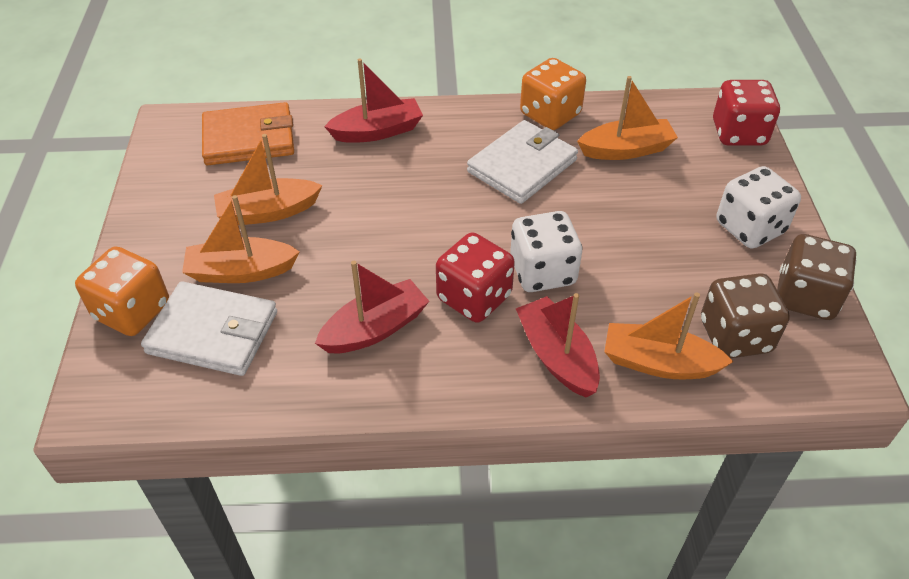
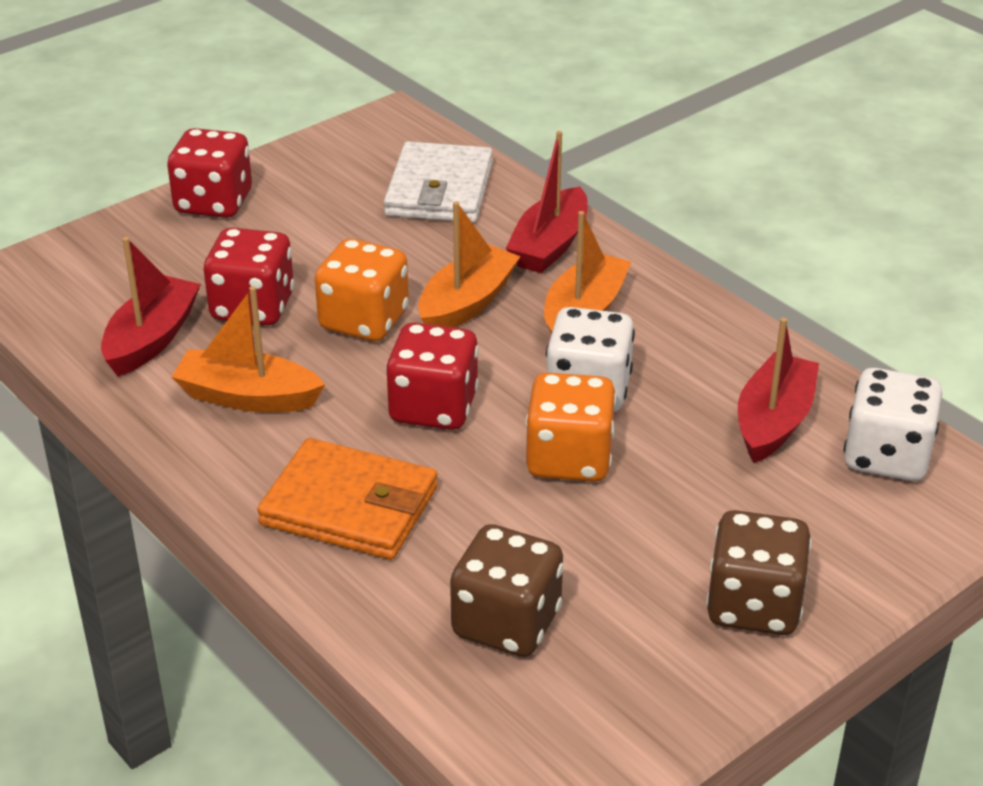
orange boat: [182,195,300,283] [214,134,323,225] [577,76,678,160] [604,292,734,379] = 4 -> [172,286,325,412] [418,201,521,328] [544,211,631,334] = 3
red dice: [436,232,515,323] [713,80,780,146] = 2 -> [167,128,252,218] [204,227,294,325] [386,323,479,430] = 3
white wallet: [141,281,277,376] [467,120,578,204] = 2 -> [384,141,493,223] = 1

